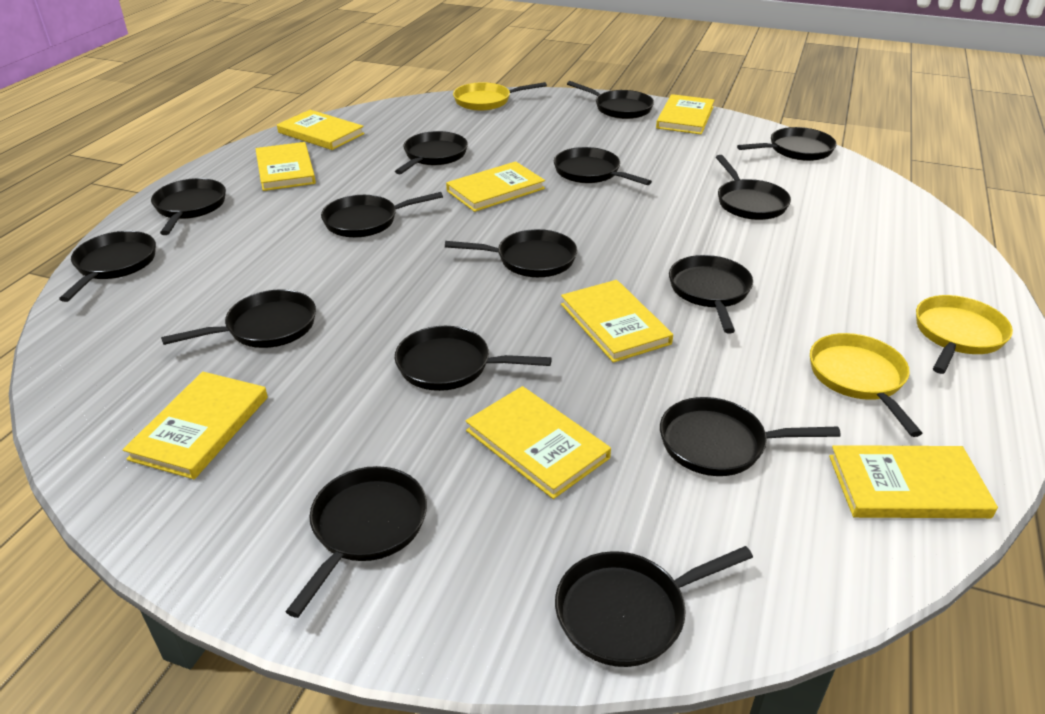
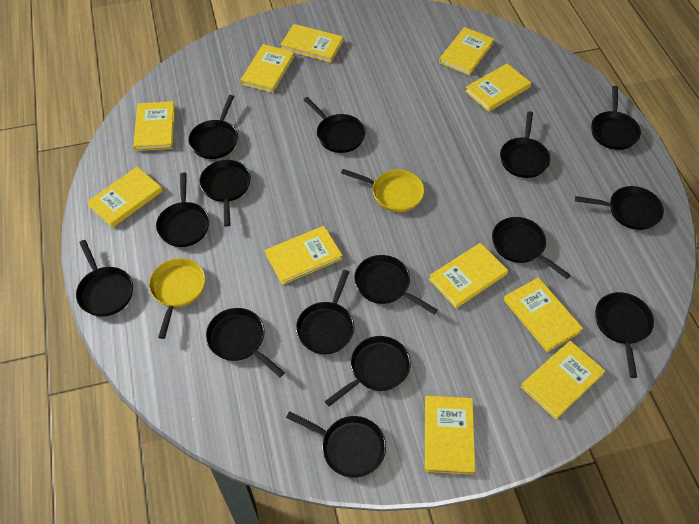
yellow book: [123,372,268,479] [255,142,316,191] [277,110,364,150] [446,161,545,212] [466,386,611,499] [561,280,673,363] [656,94,714,134] [829,445,998,518] = 8 -> [87,167,163,228] [133,101,175,151] [240,44,295,93] [265,226,342,285] [281,24,343,63] [425,396,475,475] [429,243,508,308] [439,27,494,75] [465,63,531,112] [504,277,583,352] [521,341,605,419] = 11
yellow pan: [453,82,547,111] [810,333,923,437] [916,295,1013,374] = 3 -> [149,258,205,339] [341,169,424,212] = 2

